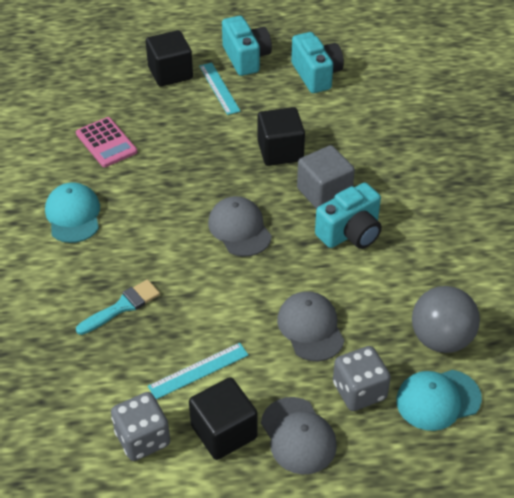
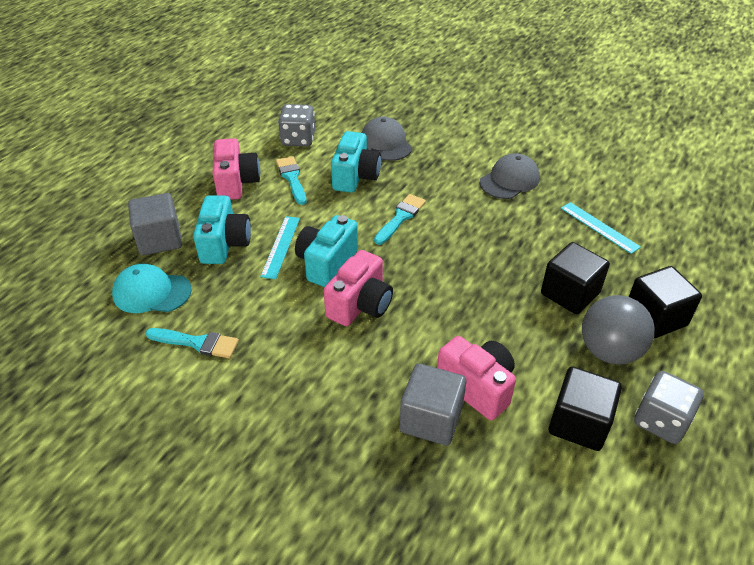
grey cap: [208,196,272,257] [261,397,337,474] [277,291,345,361] = 3 -> [361,117,412,161] [480,153,540,199] = 2
grey cube: [297,145,355,209] = 1 -> [128,193,182,255] [400,363,466,446] = 2
pink calculator: [76,117,137,167] = 1 -> none = 0
pink camera: none = 0 -> [213,138,260,200] [323,250,393,326] [437,336,516,420] = 3
turquoise brush: [76,279,160,335] = 1 -> [146,328,239,358] [276,156,306,205] [374,194,426,245] = 3
turquoise cap: [45,182,100,243] [396,370,482,431] = 2 -> [112,264,192,313] = 1

